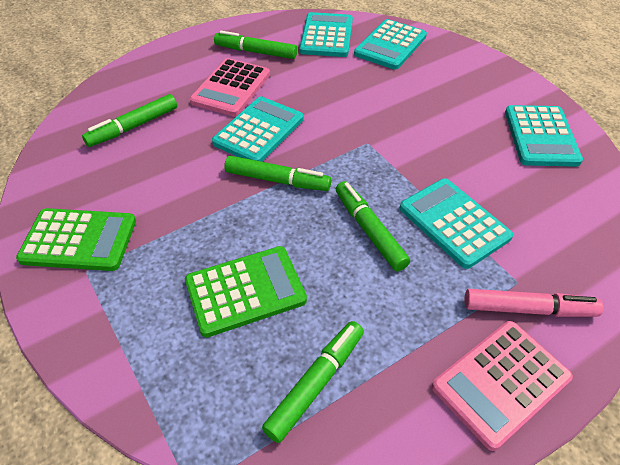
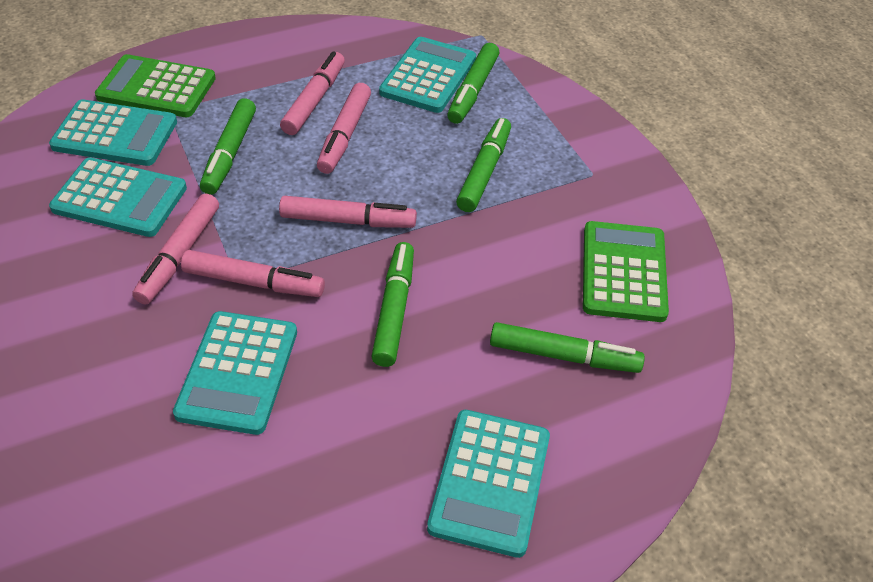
pink calculator: [190,58,270,117] [432,321,573,451] = 2 -> none = 0
pink marker: [465,289,603,317] = 1 -> [132,193,219,305] [181,250,325,297] [279,196,417,228] [280,51,345,135] [317,83,371,174] = 5

